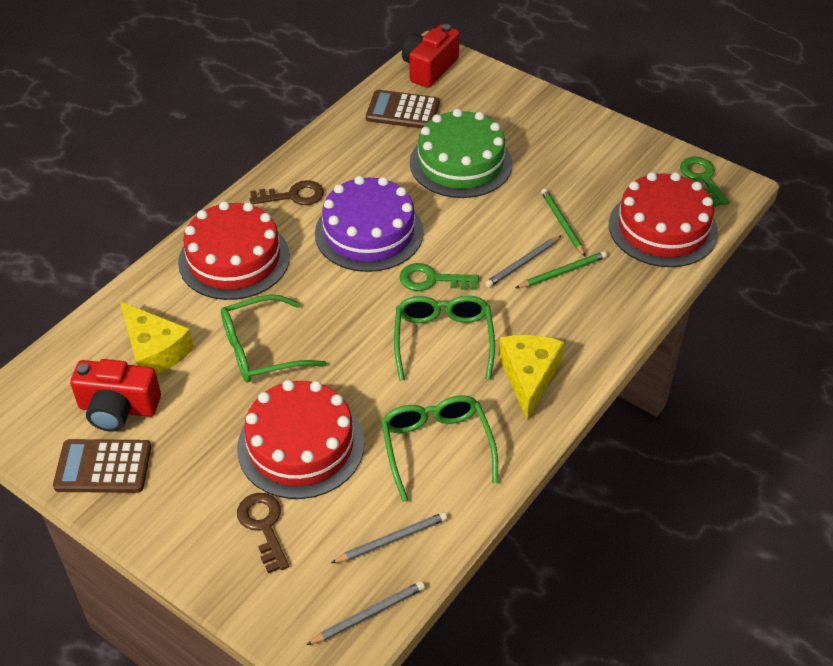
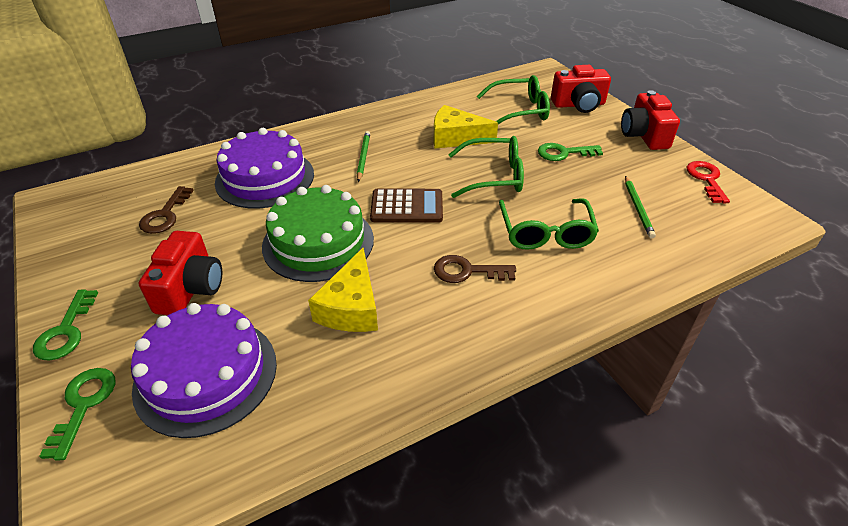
brown calculator: [53,439,151,493] [366,90,440,129] = 2 -> [370,189,443,223] = 1
green key: [399,263,479,291] [680,157,730,207] = 2 -> [33,289,98,361] [39,368,115,461] [538,143,603,161] = 3
grey pencil: [306,581,425,645] [331,512,447,563] [485,235,562,288] = 3 -> none = 0
purple cake: [315,176,424,272] = 1 -> [131,303,277,438] [215,128,314,209] = 2
red cake: [178,201,290,300] [237,380,364,499] [609,172,718,267] = 3 -> none = 0
red camera: [70,359,161,432] [402,24,460,88] = 2 -> [139,231,222,315] [551,65,611,113] [621,90,680,150] = 3
red key: none = 0 -> [687,161,730,204] = 1

